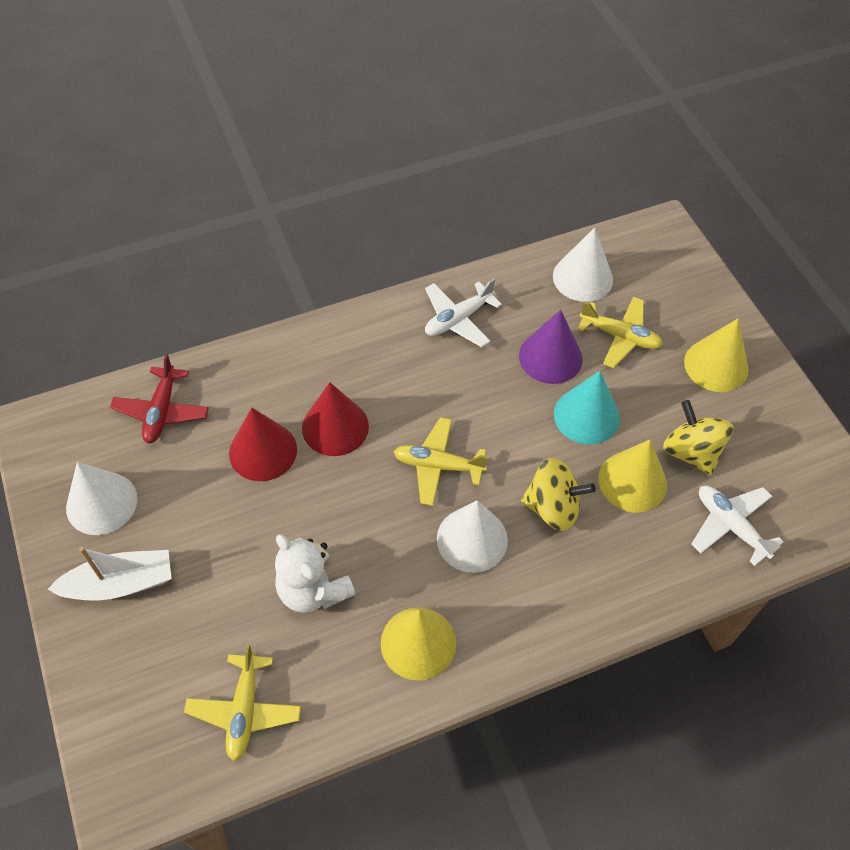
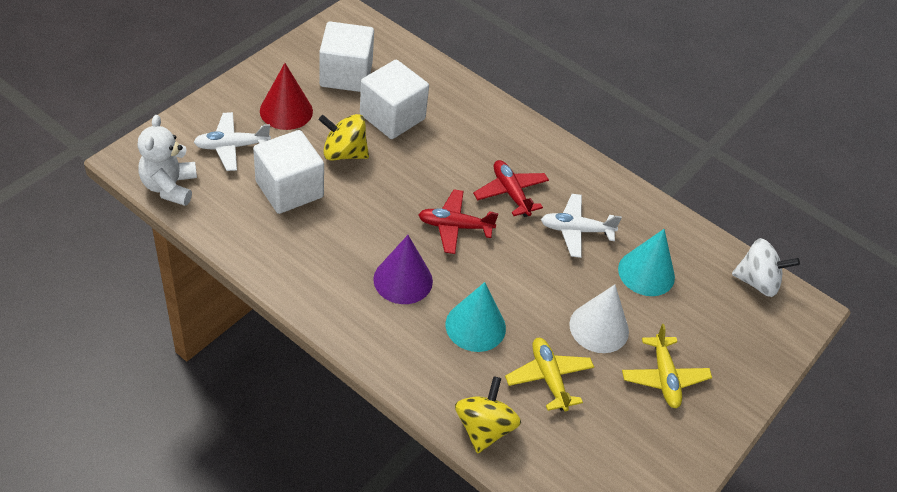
red cone: [229,408,297,481] [302,382,369,456] = 2 -> [260,63,313,130] = 1
red plane: [110,354,209,443] = 1 -> [418,190,499,254] [473,160,549,217] = 2
turquoise cone: [554,371,620,445] = 1 -> [445,282,506,352] [618,229,675,296] = 2
white boat: [48,547,172,601] = 1 -> none = 0
white cone: [66,462,137,535] [437,500,508,573] [553,227,613,302] = 3 -> [569,285,629,353] = 1
white cube: none = 0 -> [253,130,324,214] [319,21,374,92] [360,60,429,139] = 3
white spinning top: none = 0 -> [732,238,800,297] = 1
yellow cone: [381,607,456,681] [598,440,667,513] [684,318,749,392] = 3 -> none = 0
yellow plane: [184,644,301,761] [394,417,488,506] [578,297,663,368] = 3 -> [505,338,594,412] [622,324,712,408] = 2

